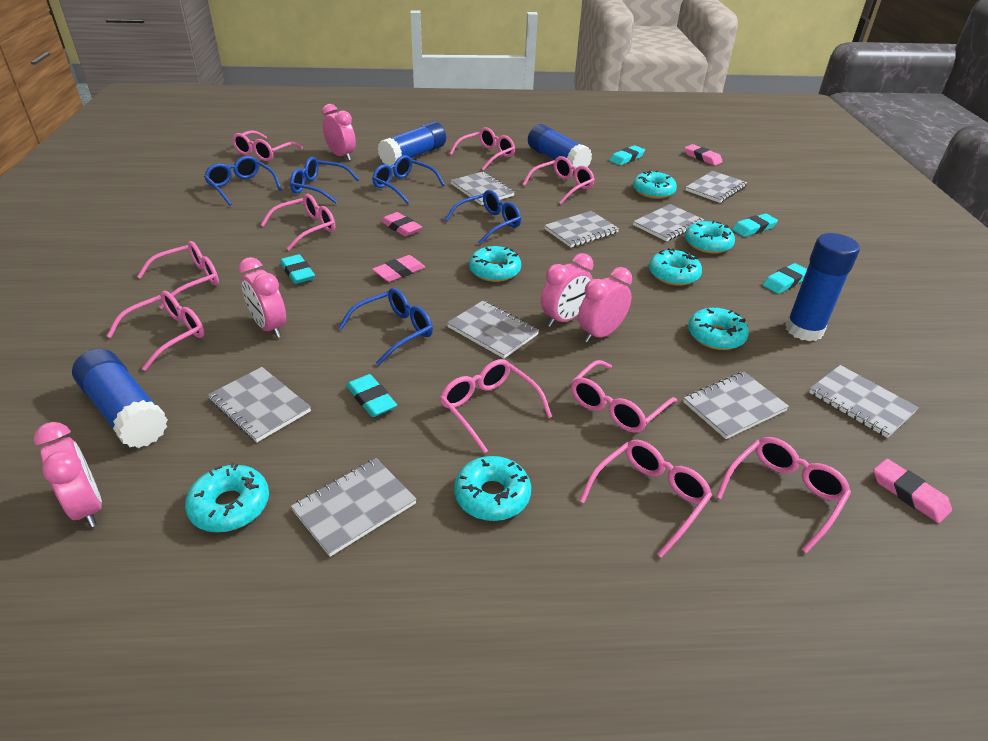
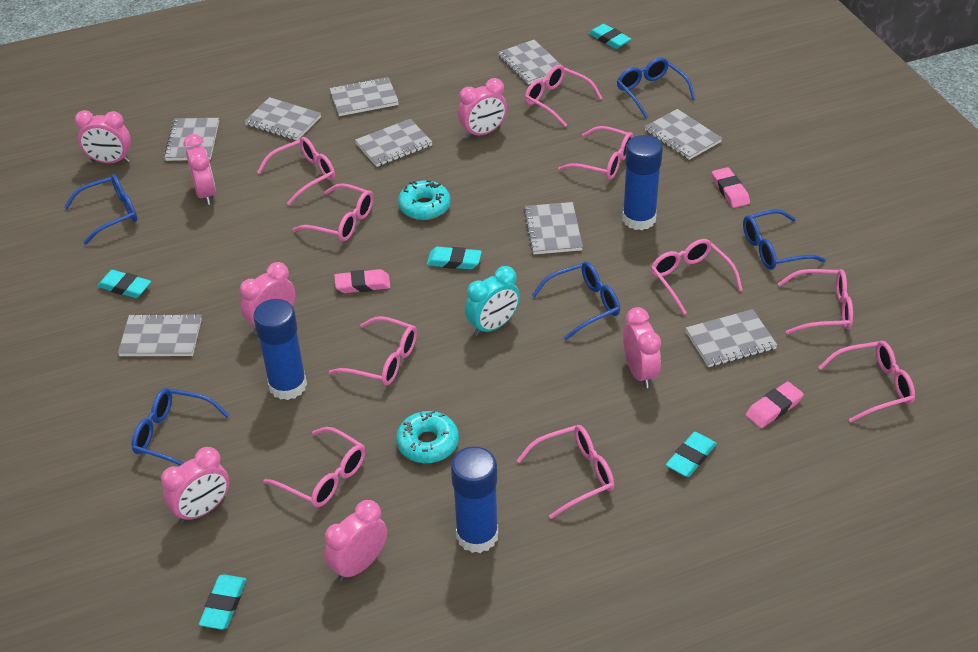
blue glue stick: [72,349,168,448] [378,121,446,166] [528,124,592,171] [785,233,860,341] = 4 -> [253,299,307,400] [451,447,498,553] [622,135,663,230] = 3
pink clock: [33,422,102,528] [238,257,286,338] [322,104,356,161] [541,253,594,327] [578,267,632,343] = 5 -> [75,110,131,163] [161,447,229,523] [183,134,216,205] [240,262,296,334] [324,500,387,581] [458,78,507,139] [623,307,661,388] = 7
pink eraser: [372,255,425,282] [381,212,422,236] [685,144,723,166] [874,459,952,523] = 4 -> [334,269,390,293] [712,167,750,208] [745,382,804,428] = 3
turquoise clock: none = 0 -> [465,266,520,336] = 1
turquoise donut: [185,462,269,532] [454,456,531,521] [469,246,521,282] [633,170,677,199] [649,248,702,286] [685,221,735,254] [688,308,749,350] = 7 -> [396,410,459,463] [398,180,450,220] = 2

